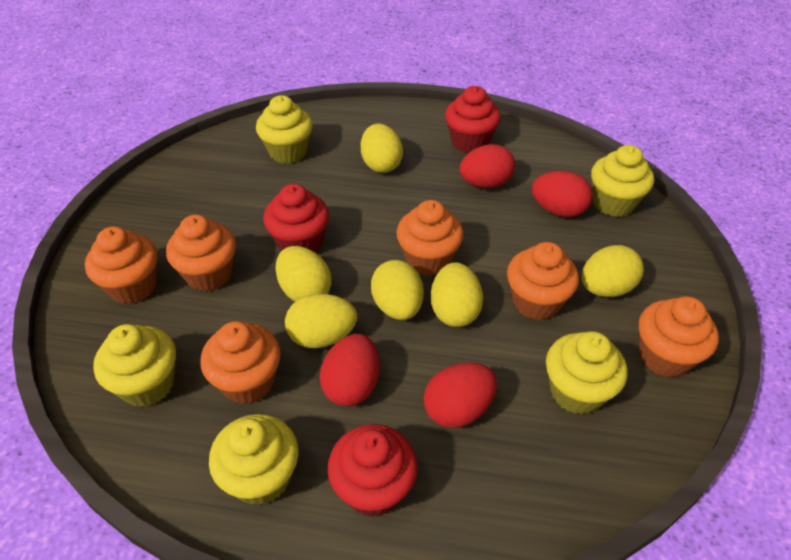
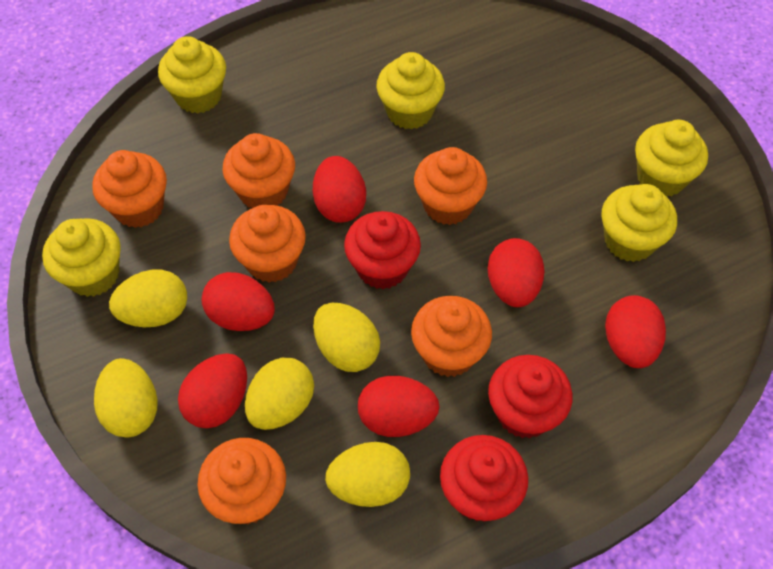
red egg: [319,334,380,406] [423,363,497,428] [459,144,515,188] [532,171,593,217] = 4 -> [178,353,247,428] [201,272,275,331] [313,156,366,223] [358,376,440,437] [488,238,545,307] [605,295,666,368] = 6
yellow egg: [276,246,332,302] [285,294,357,348] [361,124,403,173] [371,260,424,320] [431,262,483,327] [581,245,644,297] = 6 -> [94,358,158,437] [109,270,187,327] [245,358,314,430] [313,303,380,372] [325,442,410,507] = 5

